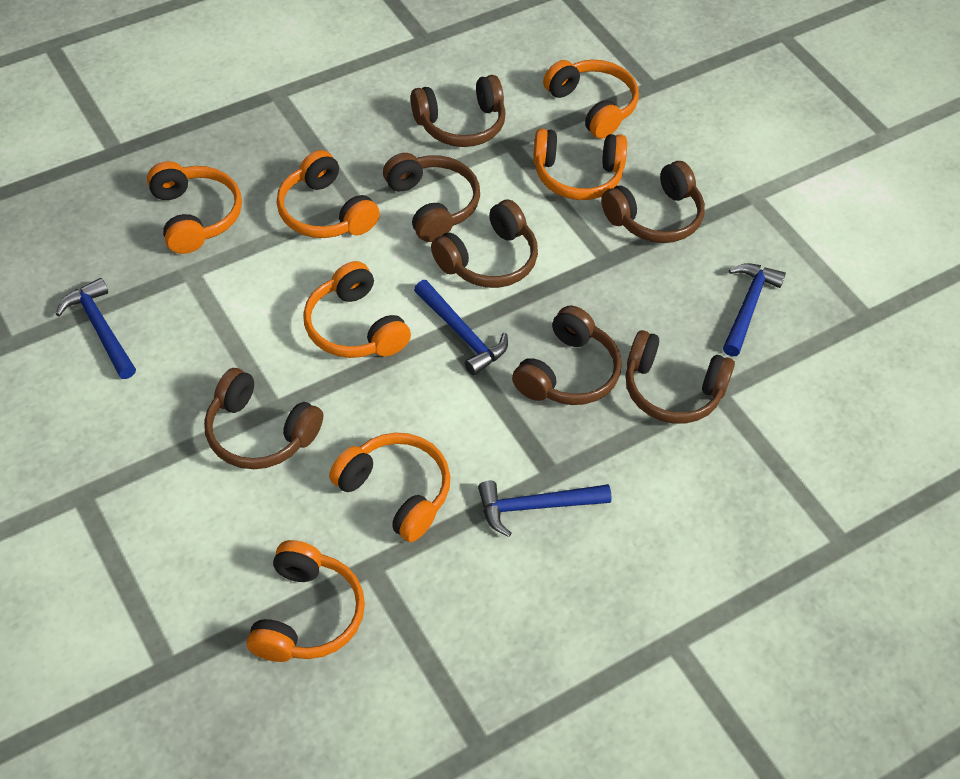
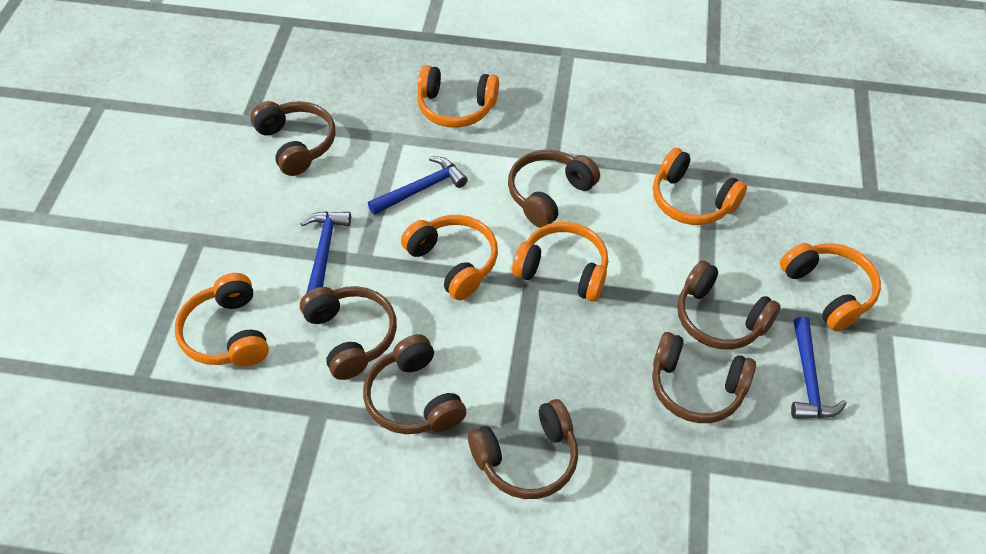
blue hammer: [56,278,136,379] [414,280,508,375] [478,480,612,537] [723,263,786,356] = 4 -> [300,211,351,293] [368,157,468,215] [791,316,847,419] = 3
orange headphones: [147,161,242,254] [246,540,365,662] [276,150,380,238] [303,261,411,358] [329,433,450,542] [533,129,627,200] [543,60,639,139] = 7 -> [175,273,269,367] [401,215,498,300] [417,65,499,128] [512,222,608,302] [653,148,747,225] [780,243,881,331] = 6

